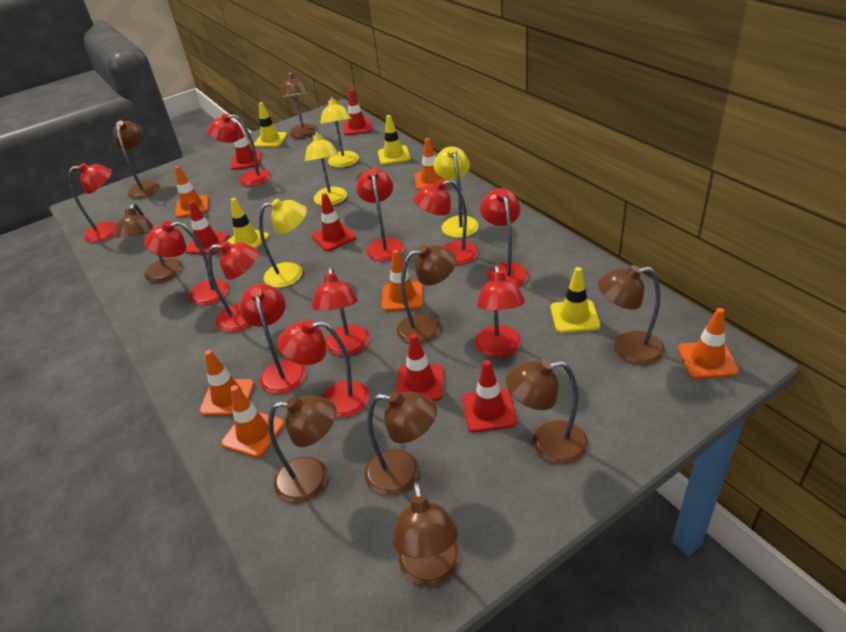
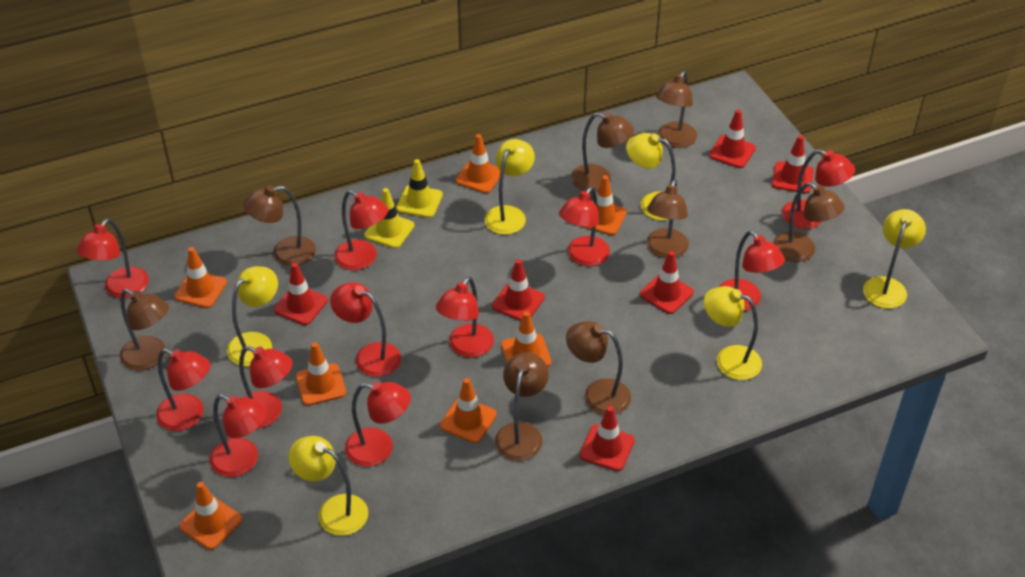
brown lamp: [113,121,160,199] [115,203,183,282] [268,395,336,503] [280,72,318,138] [364,391,437,496] [392,481,460,586] [396,245,456,344] [506,359,588,464] [598,265,665,365] = 9 -> [120,289,169,371] [243,186,316,266] [495,352,549,461] [566,321,631,415] [571,112,634,192] [647,179,689,258] [656,71,697,148] [773,182,845,262] = 8
orange traffic cone: [175,166,209,218] [200,350,254,416] [222,385,284,458] [382,250,423,311] [415,138,449,190] [678,308,739,379] = 6 -> [174,247,227,308] [179,482,242,550] [296,342,346,406] [440,378,497,443] [455,134,500,193] [501,311,551,367] [581,175,627,235] = 7
yellow lamp: [259,199,307,288] [305,131,347,206] [320,96,359,167] [434,146,479,238] = 4 -> [227,266,278,366] [289,436,368,536] [484,139,535,235] [626,133,676,220] [704,286,762,380] [863,209,926,309] = 6
yellow traffic cone: [228,198,269,249] [254,102,287,147] [378,115,410,165] [550,267,600,333] = 4 -> [364,188,414,249] [396,159,443,218] = 2

